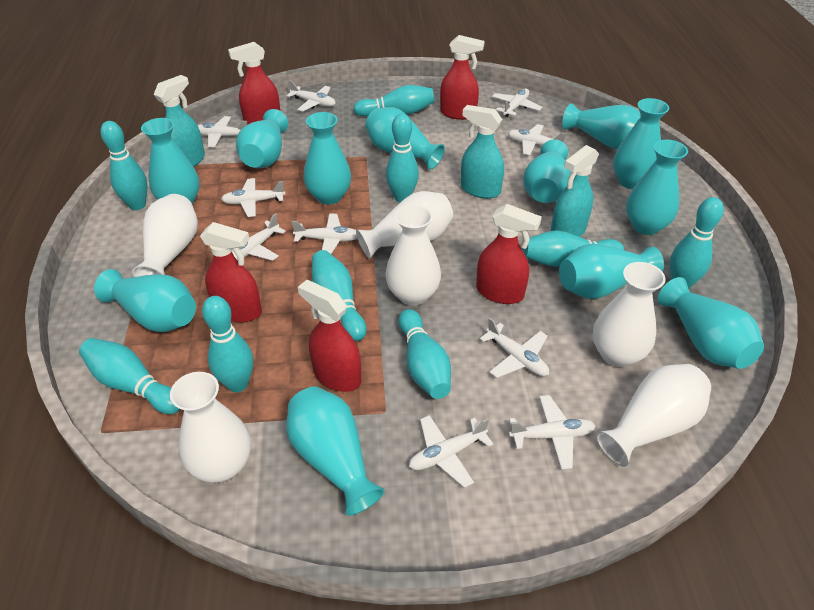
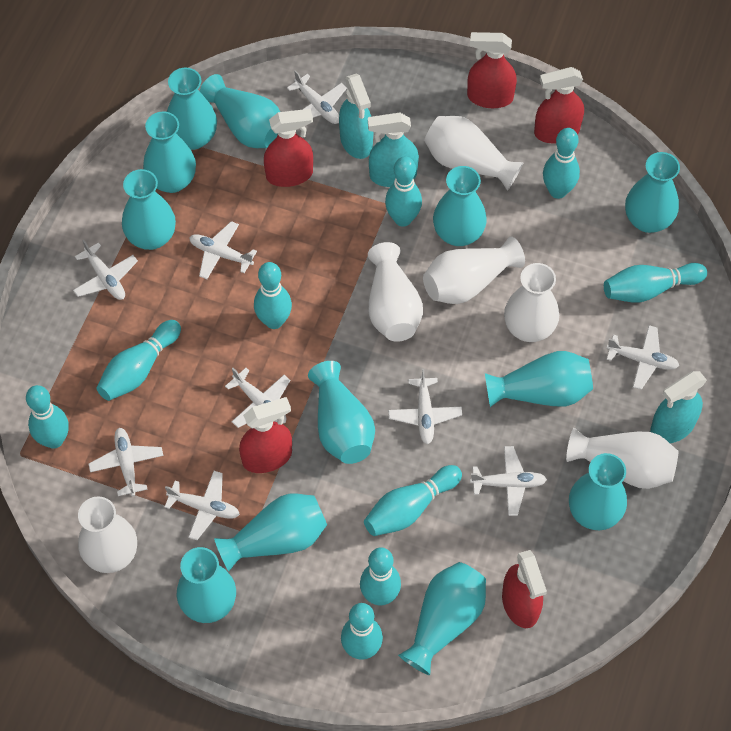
white plane: [198,116,247,147] [221,178,285,217] [232,213,286,261] [286,80,335,111] [291,214,358,254] [409,415,493,488] [480,318,549,378] [492,88,542,117] [508,124,566,155] [509,395,596,470] = 10 -> [73,240,138,300] [89,428,164,496] [165,471,240,540] [189,221,257,279] [225,368,290,428] [287,70,347,124] [388,369,462,444] [470,446,547,516] [606,325,679,390] = 9

